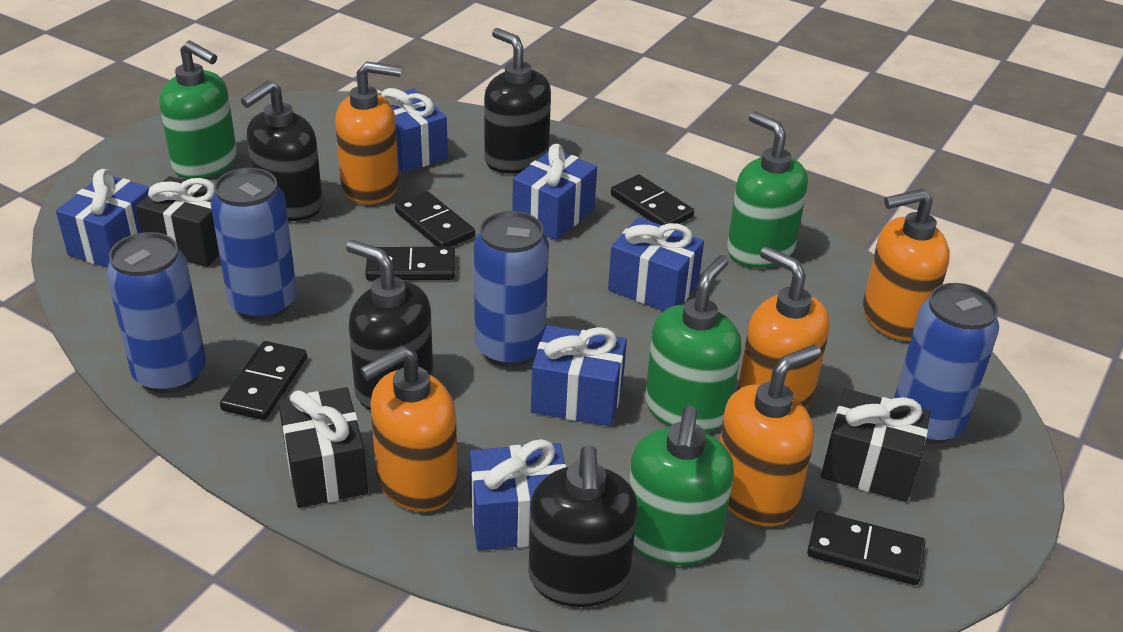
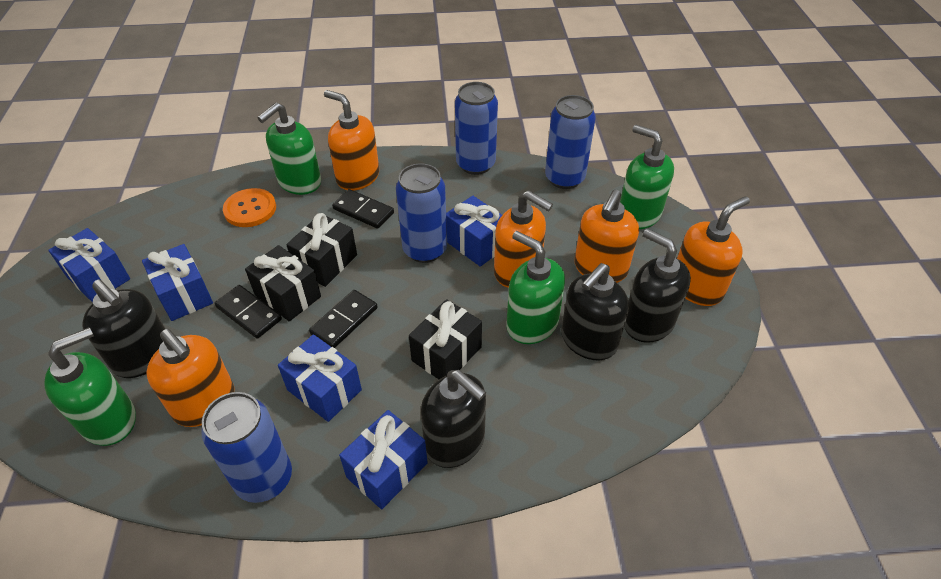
black domino: [220,341,307,420] [365,247,455,281] [395,191,475,247] [611,174,694,225] [807,511,926,585] = 5 -> [215,285,282,339] [309,290,378,348] [332,189,394,229] = 3
blue gift: [56,169,150,268] [381,88,448,173] [470,439,567,550] [512,144,597,240] [531,325,627,426] [608,217,704,311] = 6 -> [48,228,130,302] [142,244,213,321] [278,334,362,422] [339,410,428,509] [446,196,502,267] = 5
orange button: none = 0 -> [223,188,276,227] = 1

